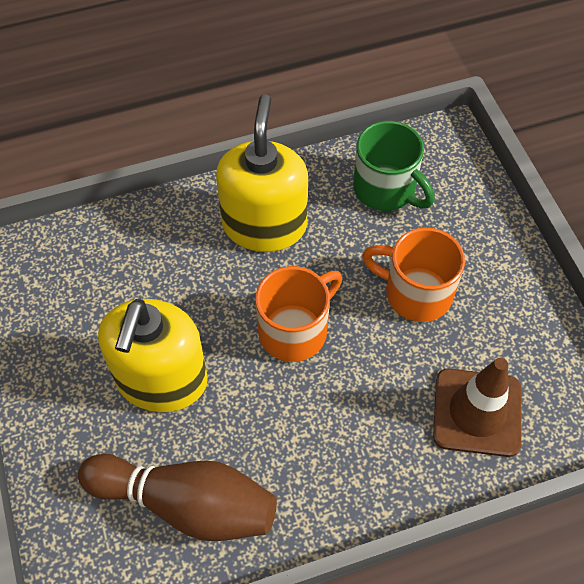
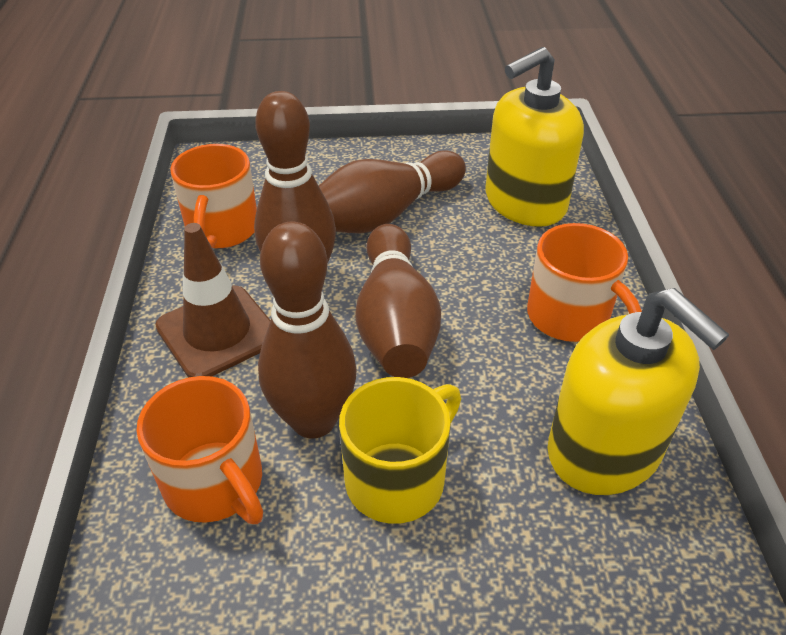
brown bowling pin: [78,454,277,541] = 1 -> [254,91,336,264] [258,222,357,439] [319,150,466,233] [355,224,441,378] = 4
green mug: [353,121,435,211] = 1 -> none = 0
orange mug: [255,266,342,362] [362,227,465,322] = 2 -> [136,376,263,524] [170,144,257,248] [527,223,642,342] = 3
yellow mug: none = 0 -> [339,377,461,524] = 1

